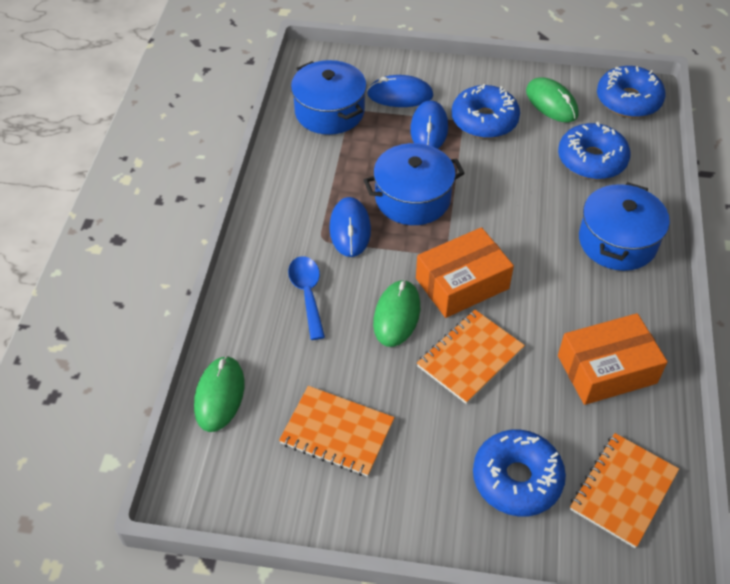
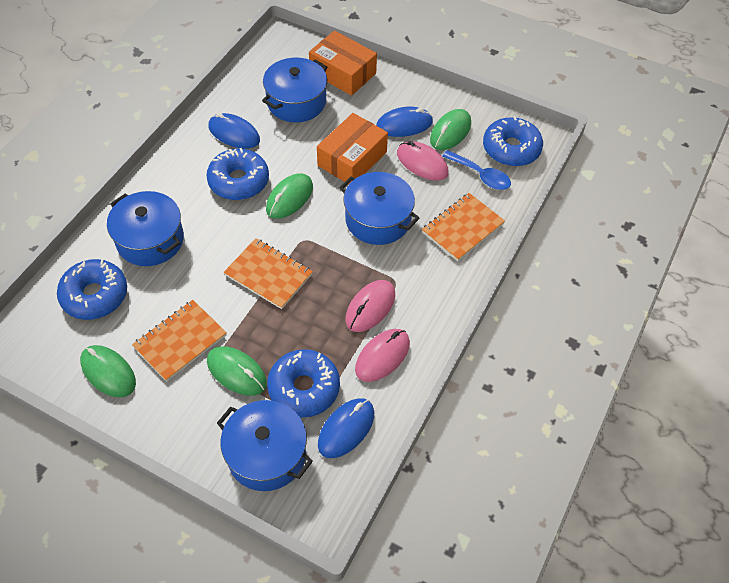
blue pot: [291,60,367,135] [364,143,465,225] [579,182,670,271] = 3 -> [107,191,184,266] [217,400,313,491] [262,58,327,122] [339,172,419,245] = 4
green mouse: [194,356,244,432] [373,280,420,347] [526,78,579,122] = 3 -> [80,345,136,398] [207,346,267,396] [266,173,313,219] [430,109,471,150] = 4
pink mouse: none = 0 -> [346,280,395,332] [355,329,410,382] [397,141,449,181] = 3

